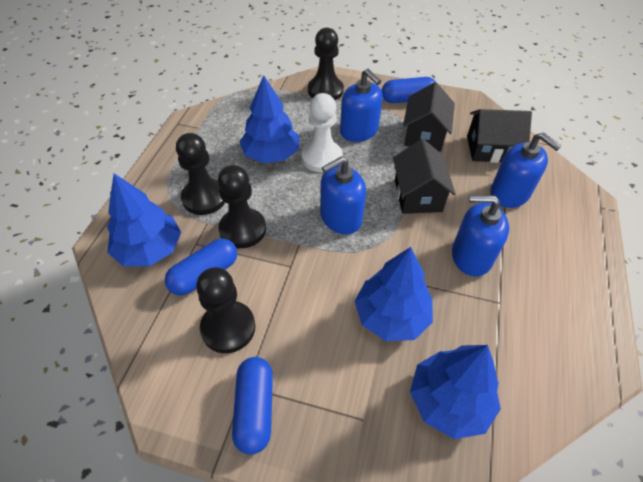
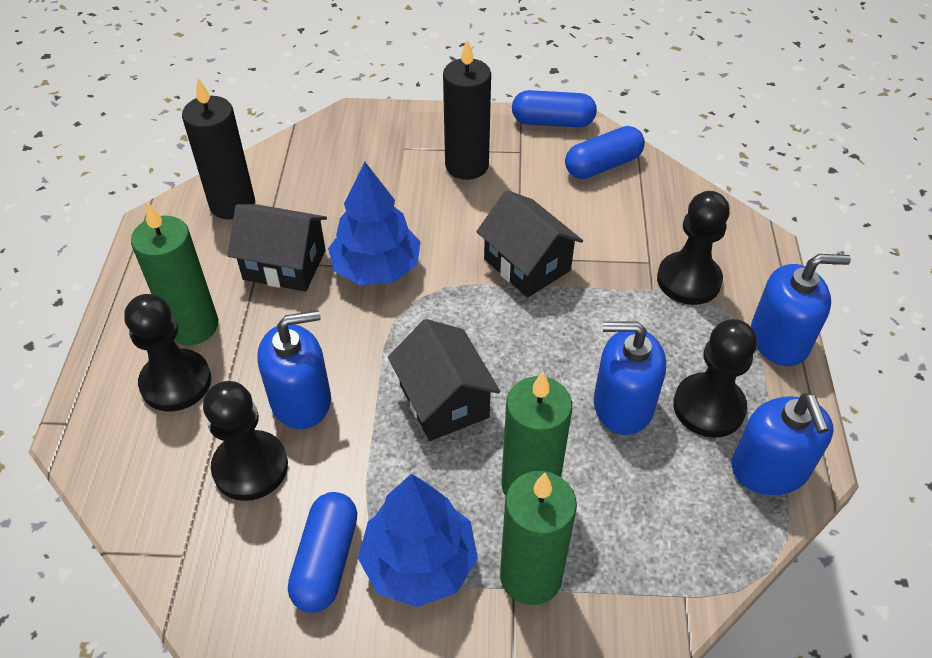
black candle: none = 0 -> [182,78,255,219] [443,39,491,180] = 2
blue tree: [107,174,181,266] [239,75,299,163] [355,247,433,341] [410,345,501,439] = 4 -> [328,162,421,285] [358,474,478,607] = 2
green candle: none = 0 -> [131,202,218,345] [500,471,577,605] [501,372,572,496] = 3
white pawn: [302,93,343,172] = 1 -> none = 0

